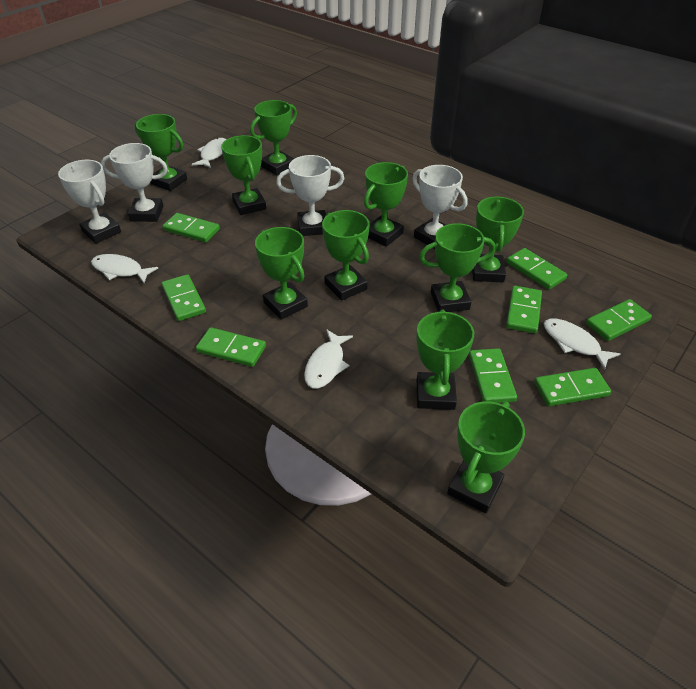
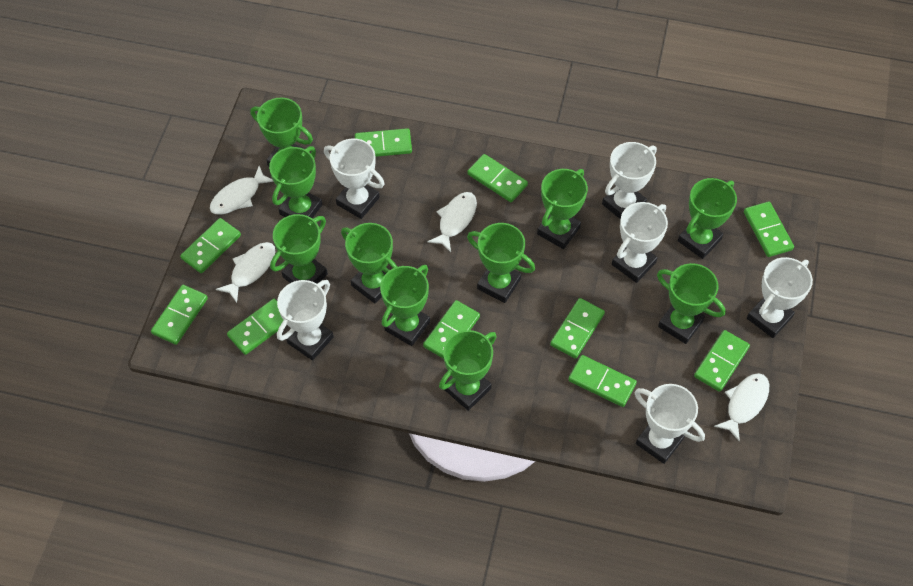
green domino: [162,274,206,321] [163,213,220,242] [196,327,266,367] [469,348,517,403] [506,248,567,290] [506,286,542,333] [535,368,611,406] [586,299,652,341] = 8 -> [151,285,208,345] [180,218,241,273] [227,299,283,355] [355,128,412,157] [423,300,480,359] [467,154,528,202] [550,298,605,359] [568,355,637,407] [694,330,750,392] [744,201,794,257] = 10
white trophy: [58,160,121,244] [101,143,168,222] [276,155,344,236] [412,165,468,249] = 4 -> [277,280,334,361] [324,138,384,219] [602,142,657,219] [612,202,668,283] [635,384,705,464] [747,257,813,338] = 6

